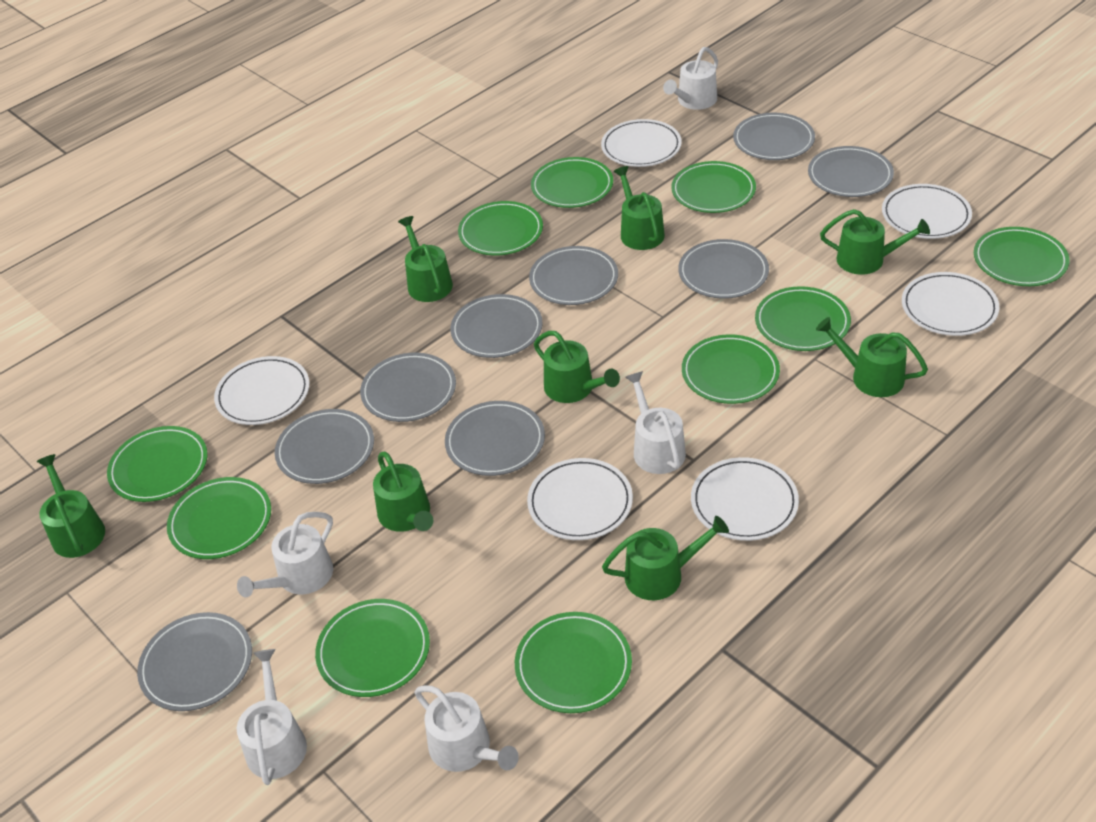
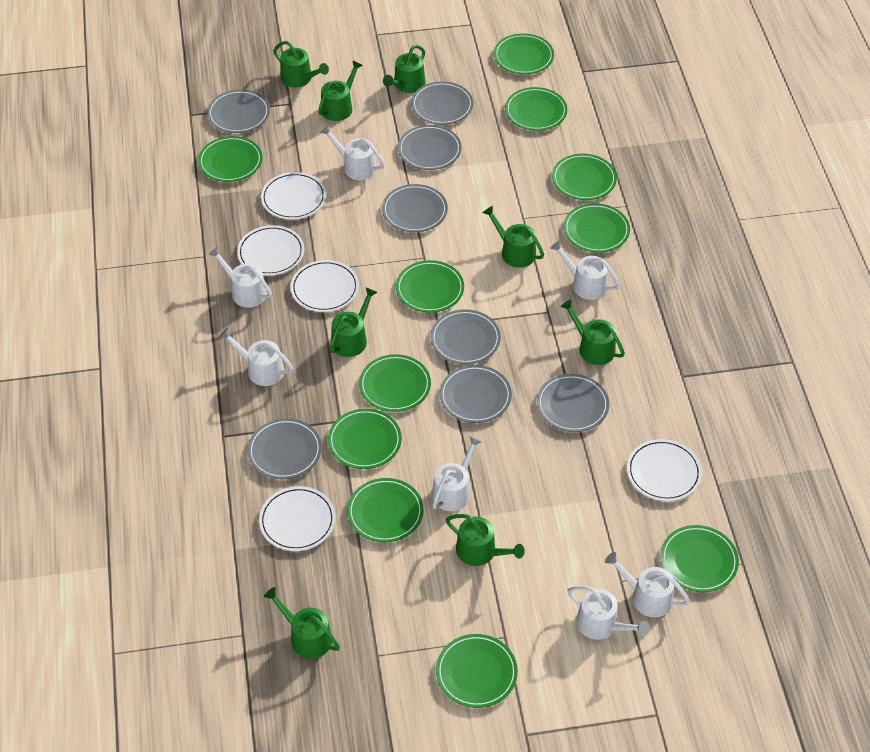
green plate: [107,426,207,502] [167,477,271,559] [315,599,430,697] [458,201,543,256] [515,612,632,713] [531,157,613,208] [671,161,756,213] [682,334,780,404] [755,286,851,351] [974,227,1069,286] = 10 -> [198,136,262,182] [328,409,402,469] [347,478,424,543] [359,354,431,412] [396,260,464,313] [436,634,518,708] [494,33,554,74] [505,87,567,131] [552,154,617,200] [563,203,630,253] [660,525,739,592] = 11
grey plate: [137,612,252,711] [275,409,374,484] [360,353,456,422] [445,401,545,476] [450,294,543,358] [529,246,618,305] [678,239,769,299] [733,113,815,160] [808,146,894,197] = 9 -> [207,90,270,133] [248,418,322,479] [382,184,448,232] [398,125,462,170] [411,81,473,125] [430,309,501,364] [440,365,512,423] [537,374,609,432] = 8
white plate: [214,356,310,425] [527,458,633,540] [601,119,682,167] [691,457,799,541] [882,184,972,239] [902,272,999,336] = 6 -> [237,225,304,276] [259,486,336,551] [261,172,326,220] [291,260,359,312] [627,439,702,501] = 5
white watering can: [237,512,333,597] [237,649,307,785] [414,685,519,772] [625,371,686,474] [663,47,718,110] = 5 -> [209,247,272,308] [219,328,294,386] [320,125,385,180] [432,436,482,511] [550,240,620,300] [568,586,649,640] [605,552,690,617] = 7

